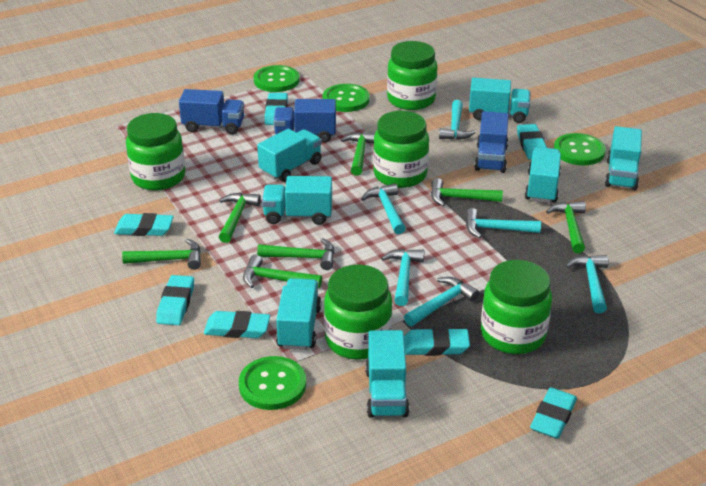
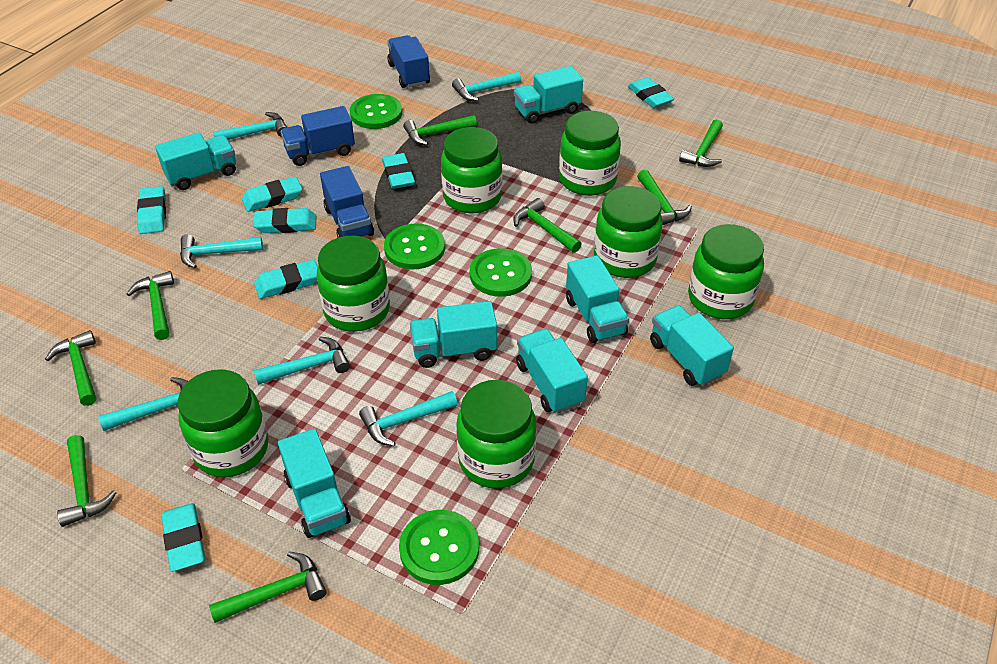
green hammer: [122,239,201,270] [219,193,261,243] [243,255,322,288] [257,238,335,270] [341,132,375,176] [431,178,503,206] [546,201,586,253] = 7 -> [45,330,96,406] [57,435,117,527] [127,271,174,340] [209,551,327,623] [403,115,477,145] [513,198,582,253] [637,169,692,225] [679,119,723,167] = 8
green jar: [126,113,185,190] [324,265,392,360] [373,111,429,188] [387,41,437,110] [481,260,552,354] = 5 -> [178,369,268,477] [317,236,390,332] [441,127,503,214] [456,380,536,489] [559,111,621,196] [594,186,663,278] [688,224,764,319] = 7

